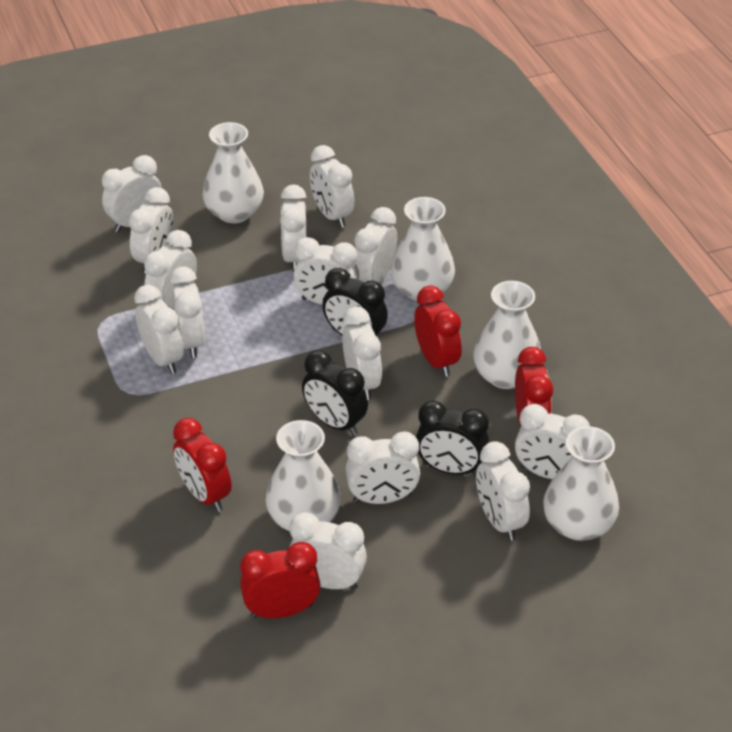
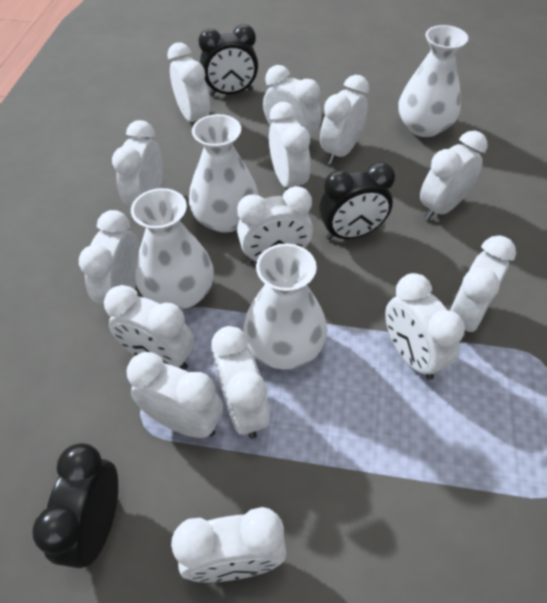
red clock: [173,418,232,512] [240,542,320,618] [414,286,462,377] [515,347,553,427] = 4 -> none = 0
white vase: [202,122,264,223] [265,420,341,531] [390,197,455,301] [473,281,541,389] [543,426,619,541] = 5 -> [131,188,214,310] [189,114,259,233] [243,243,327,370] [398,25,468,137] = 4

